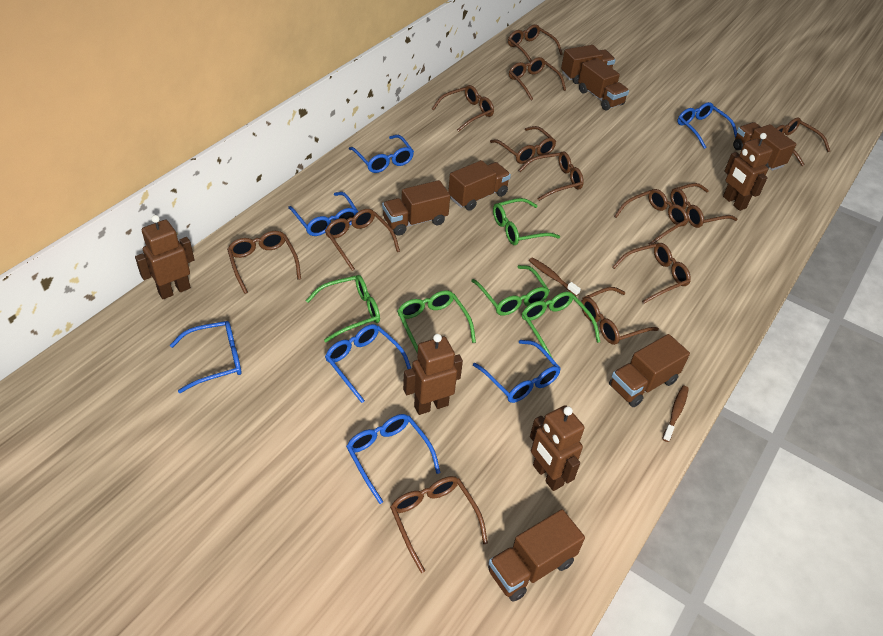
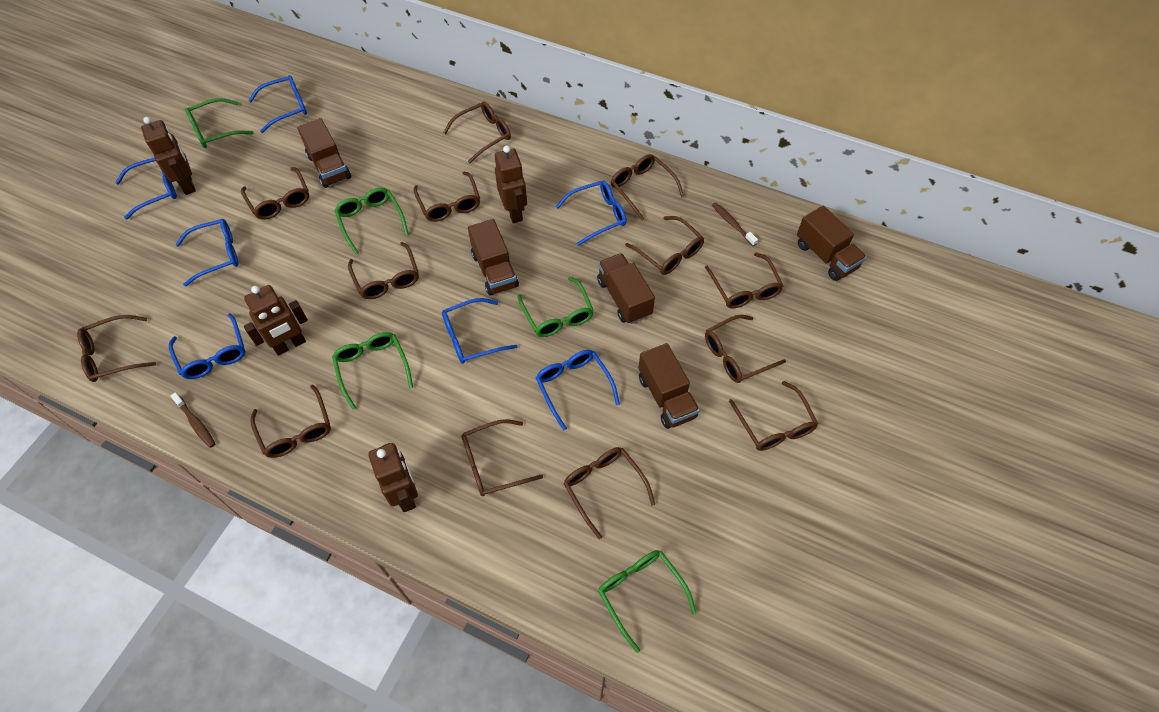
brown truck: [382,180,450,236] [448,160,511,211] [488,509,585,602] [561,45,615,84] [578,58,629,110] [609,334,690,407] [733,122,797,171] = 7 -> [297,118,351,188] [468,219,519,296] [597,253,655,324] [638,343,700,429] [797,206,866,281] = 5

